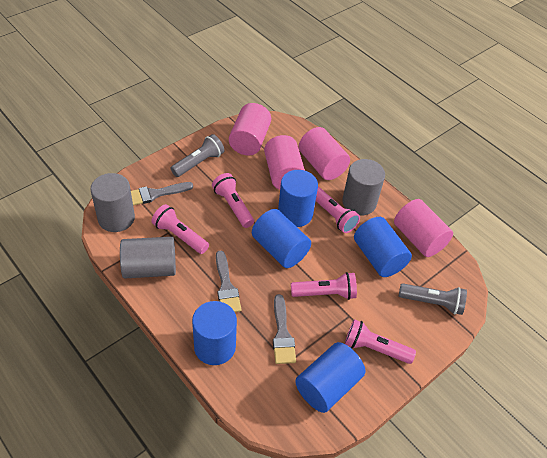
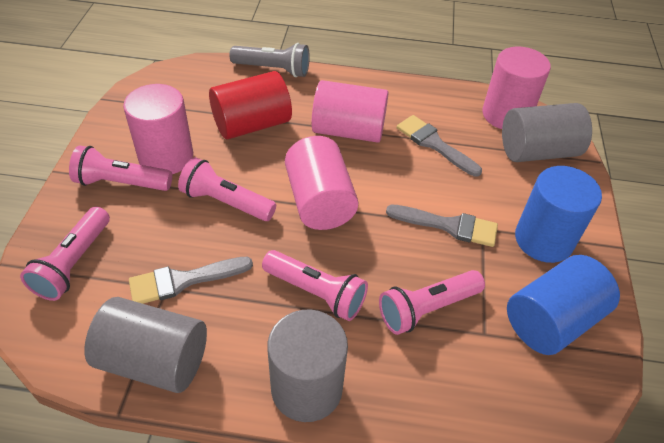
blue cylinder: [192,301,237,365] [252,209,311,268] [278,170,318,227] [295,342,365,413] [354,217,412,277] = 5 -> [507,255,620,355] [515,166,602,263] = 2
grey flashlight: [171,134,224,177] [399,283,467,315] = 2 -> [229,43,310,77] = 1
red cylinder: none = 0 -> [209,71,292,139] = 1

